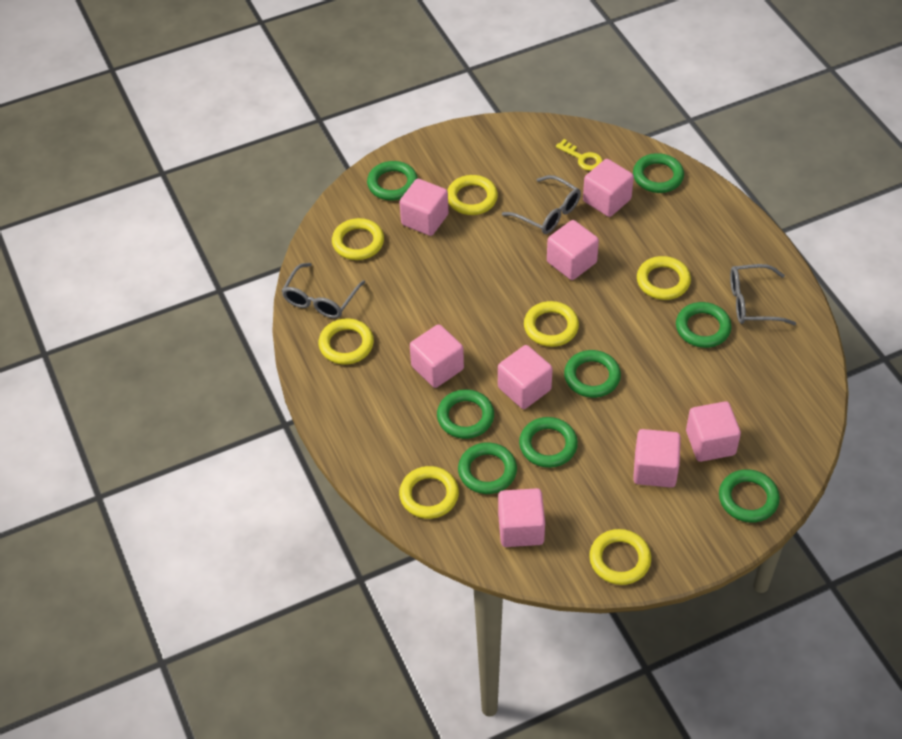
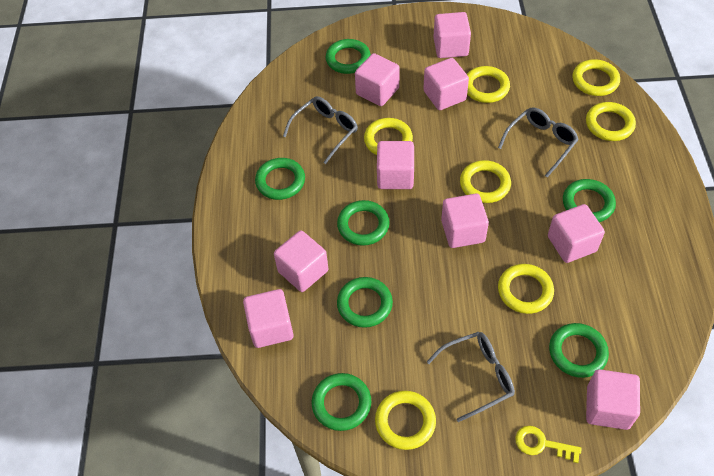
green ring: [367,161,418,201] [437,389,494,439] [458,442,517,494] [519,417,578,468] [564,350,621,398] [633,153,684,193] [676,302,732,348] [719,469,780,523] = 8 -> [255,158,305,200] [312,373,371,431] [326,39,371,74] [337,200,390,246] [337,277,393,328] [549,323,609,378] [563,179,616,222] = 7
pink cube: [399,179,449,236] [410,324,464,388] [498,345,553,409] [498,488,545,547] [547,220,599,280] [583,159,634,217] [633,429,681,488] [686,401,741,462] = 8 -> [243,289,293,348] [274,230,328,292] [355,53,400,106] [377,141,414,189] [423,58,469,110] [433,12,471,58] [441,194,489,248] [548,204,605,263] [586,369,640,430] = 9

